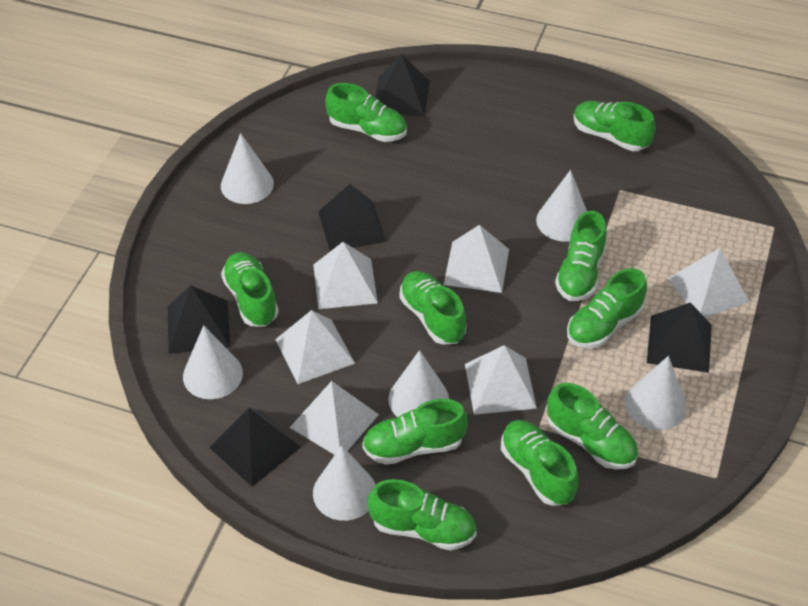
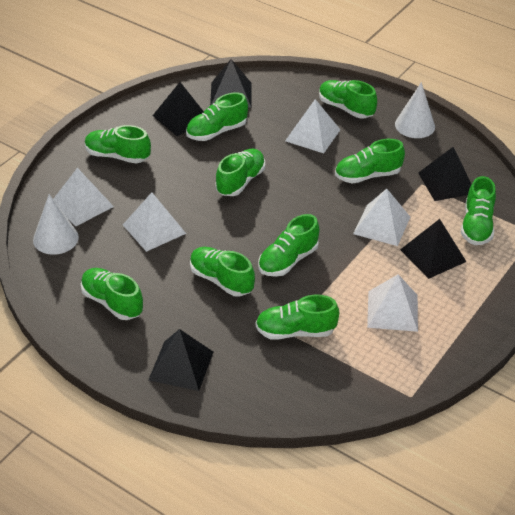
white cone: [183,325,243,399] [221,133,274,204] [313,446,376,521] [388,350,449,417] [536,170,587,242] [625,356,687,430] = 6 -> [33,194,79,255] [395,82,435,138] = 2
white pyramid: [275,310,355,384] [289,381,379,455] [313,242,378,309] [444,225,509,293] [465,345,537,415] [667,248,749,318] = 6 -> [53,168,114,226] [123,192,186,252] [285,99,341,153] [353,189,410,246] [367,274,418,332] = 5

